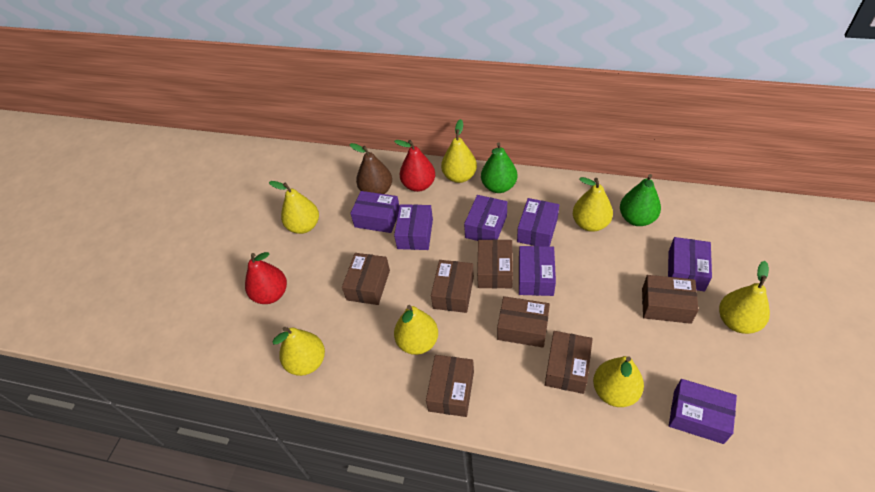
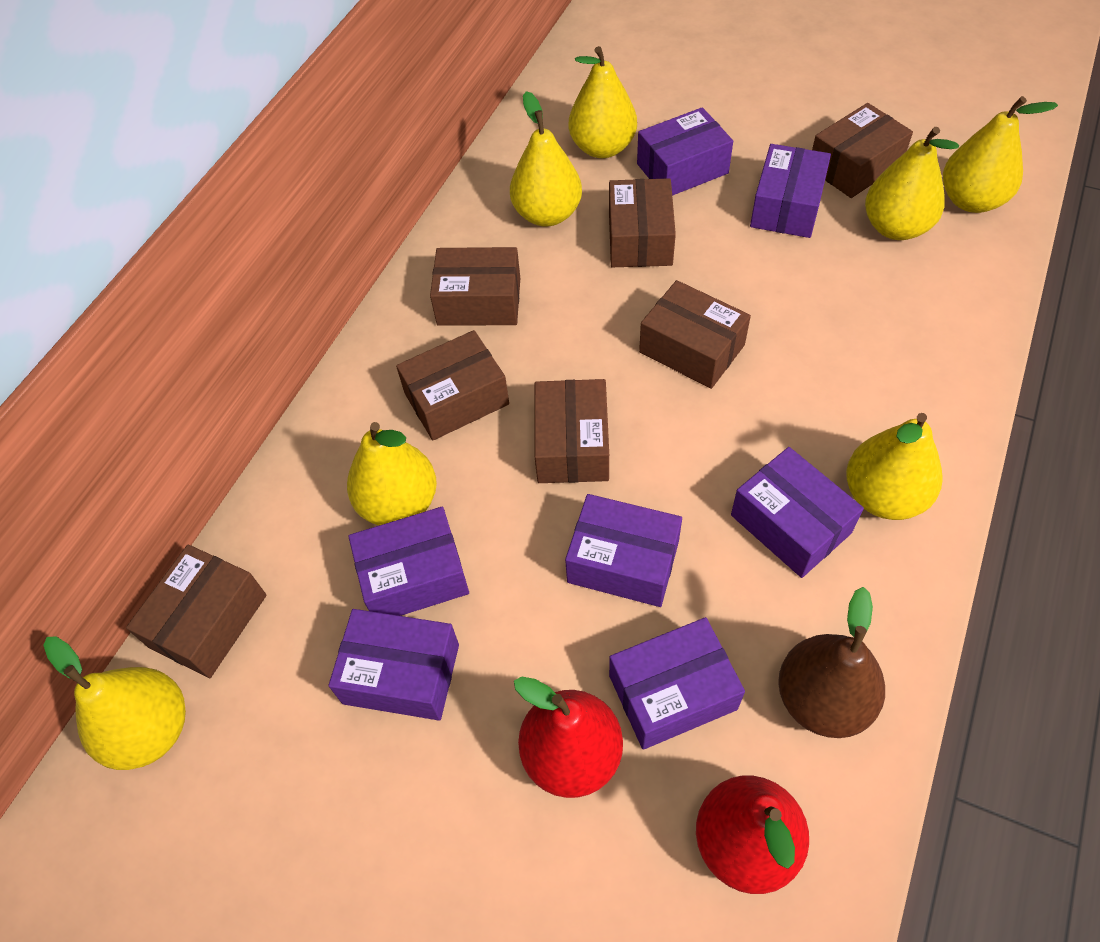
green pear: [481,142,517,193] [620,174,661,226] = 2 -> none = 0

